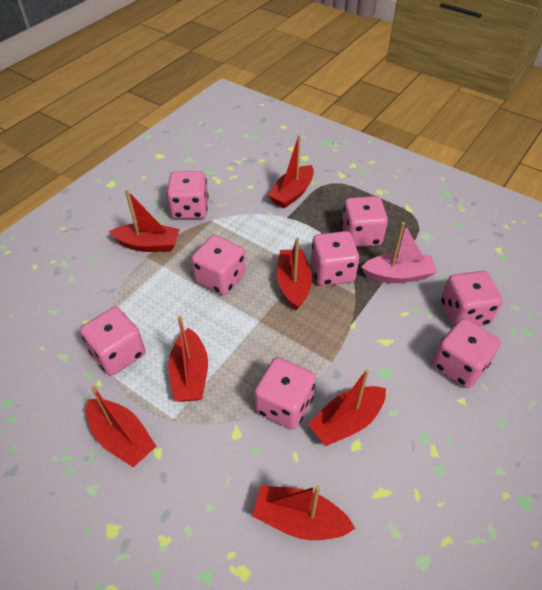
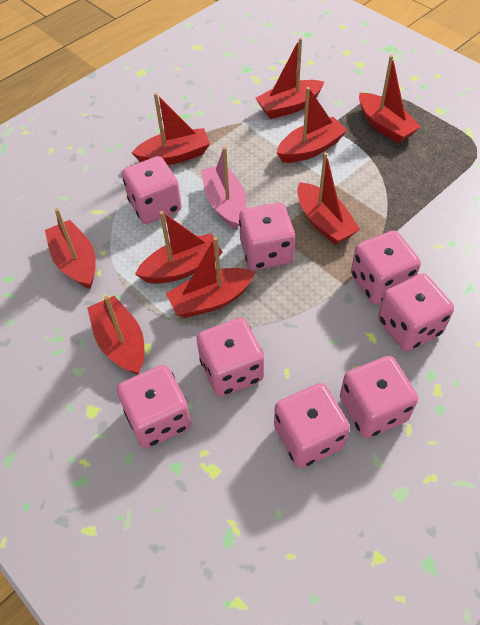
red boat: [86,385,156,467] [109,190,180,252] [168,316,208,402] [252,485,355,540] [268,135,314,208] [277,238,312,310] [308,369,386,446] = 7 -> [45,208,96,289] [87,295,144,375] [132,93,210,165] [135,211,223,284] [166,237,255,318] [255,38,324,119] [277,87,347,163] [297,152,360,245] [359,55,421,144] = 9

